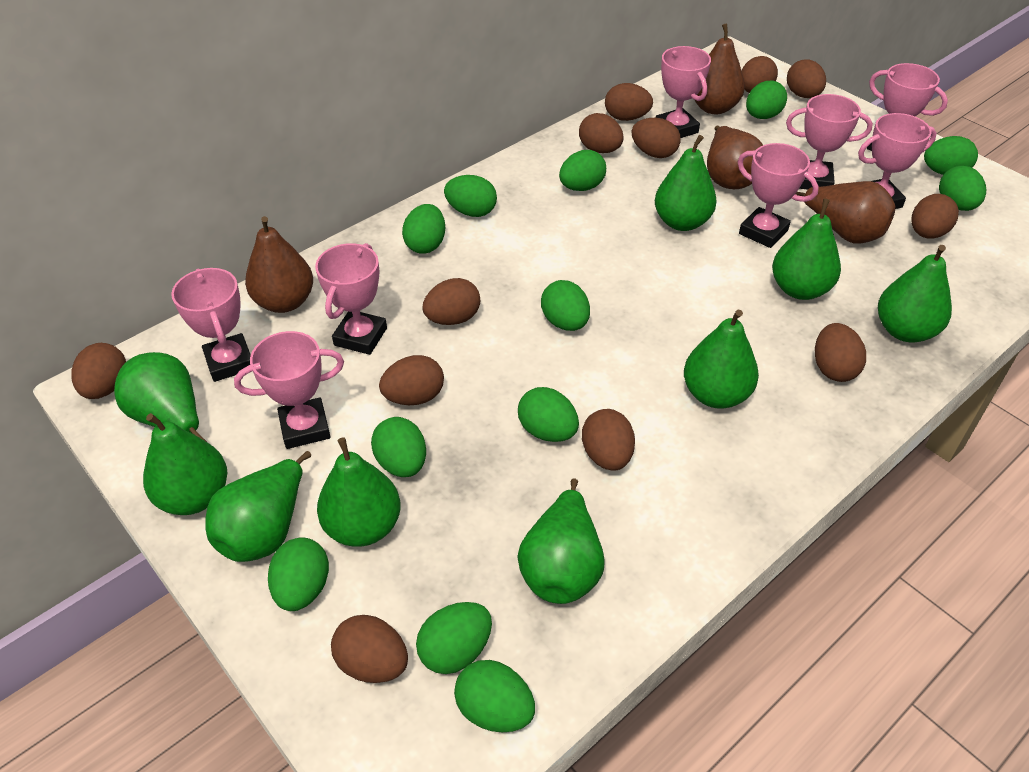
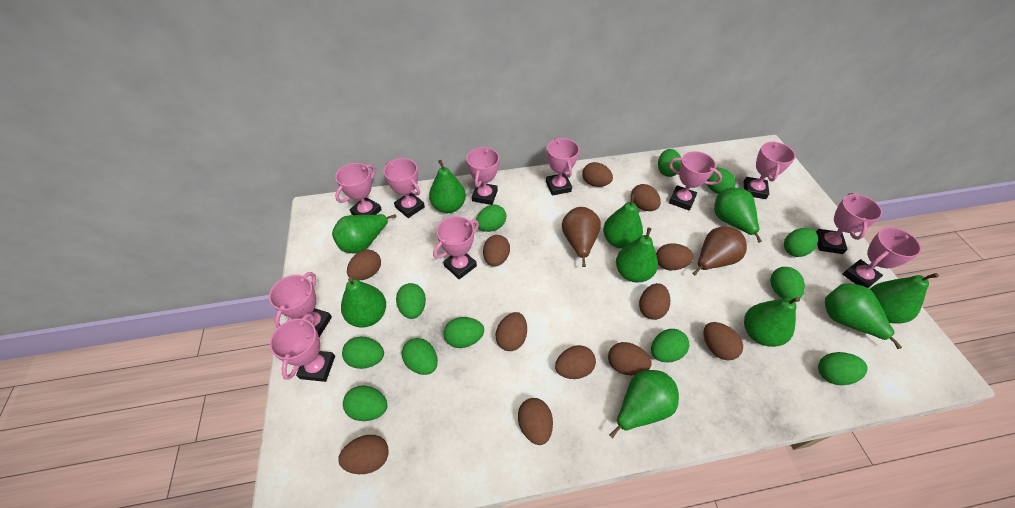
brown pear: [245,216,313,313] [695,23,745,114] [707,125,763,189] [796,181,896,243] = 4 -> [562,207,601,267] [692,227,747,276] = 2
green pear: [114,352,207,442] [143,413,227,515] [205,451,311,562] [317,437,401,547] [517,479,605,604] [655,135,717,231] [684,310,759,408] [772,199,841,300] [878,245,952,343] = 9 -> [332,214,396,254] [341,277,386,328] [429,160,466,213] [603,194,643,249] [609,370,679,438] [616,228,658,283] [714,187,762,243] [744,297,800,347] [825,283,902,349] [870,273,939,324] = 10
pink trophy: [171,268,251,382] [234,331,344,449] [315,243,387,355] [656,46,711,138] [738,143,819,248] [786,94,873,190] [858,113,937,209] [867,63,948,151] = 8 -> [269,272,332,337] [270,313,335,382] [335,163,382,215] [383,158,425,218] [433,216,479,279] [466,147,499,205] [546,138,579,196] [669,151,722,211] [744,141,795,199] [816,193,882,254] [843,227,921,288] = 11

